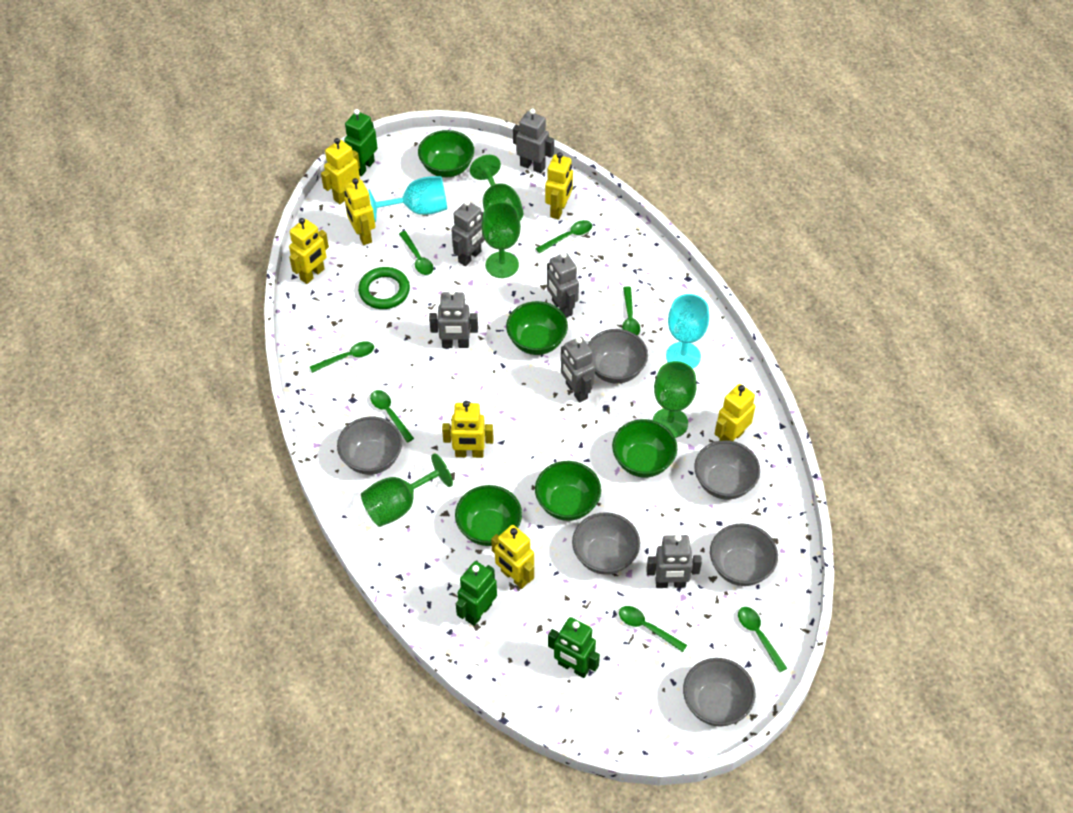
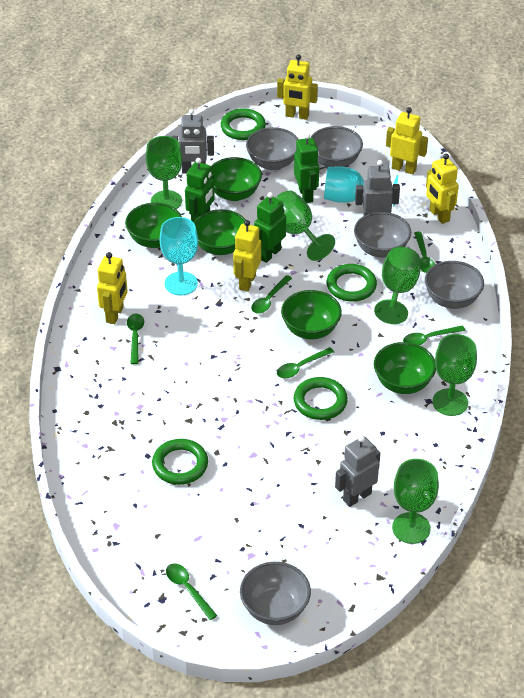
green goblet: [361,453,453,527] [470,155,523,220] [481,202,521,278] [653,361,697,438] = 4 -> [146,136,182,209] [275,191,335,261] [374,247,421,324] [392,459,439,544] [432,334,477,416] = 5
green ring: [358,267,410,309] = 1 -> [152,439,208,485] [221,108,266,140] [294,377,348,420] [327,264,377,302] = 4
green spoon: [310,341,374,373] [370,390,414,443] [399,231,434,275] [536,220,592,253] [619,606,687,652] [622,287,640,336] [738,607,787,672] = 7 -> [127,314,144,364] [166,564,217,620] [251,275,292,314] [277,347,334,378] [403,325,465,345] [414,232,435,273] = 6
grey bowl: [337,417,402,475] [572,512,640,575] [588,329,648,384] [683,658,755,726] [694,440,760,500] [710,523,778,586] = 6 -> [240,562,311,625] [246,127,298,170] [310,126,363,167] [354,212,411,258] [425,261,484,309] = 5
grey robot: [429,289,478,348] [451,200,485,266] [513,109,554,173] [547,252,579,318] [561,337,595,402] [646,535,702,588] = 6 -> [172,109,214,173] [335,435,380,507] [355,160,400,216] = 3
yellow robot: [289,218,329,284] [321,138,360,204] [344,178,375,245] [442,401,493,458] [491,525,534,589] [545,152,573,220] [715,384,756,441] = 7 -> [97,252,128,324] [233,220,261,292] [277,54,318,120] [386,107,428,174] [426,153,459,224] = 5

